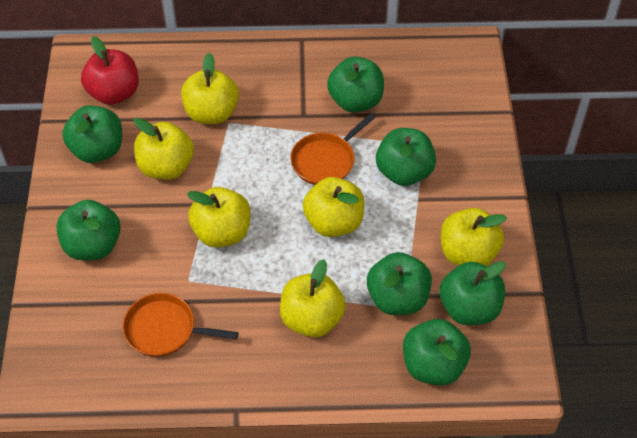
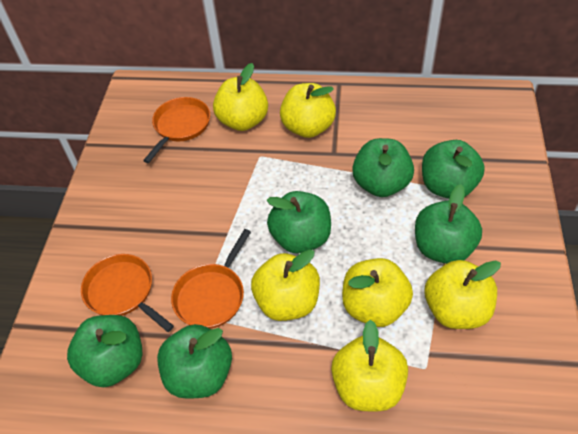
green apple: [56,200,121,260] [62,105,122,163] [327,56,384,112] [367,252,432,315] [376,128,436,186] [403,319,471,386] [439,261,506,325] = 7 -> [67,315,142,387] [157,324,232,399] [267,191,331,253] [352,138,414,197] [415,184,482,264] [422,140,485,199] = 6
orange pan: [123,293,239,357] [290,113,376,185] = 2 -> [81,254,174,332] [143,97,210,163] [171,229,251,329] = 3
red apple: [81,36,139,105] = 1 -> none = 0

